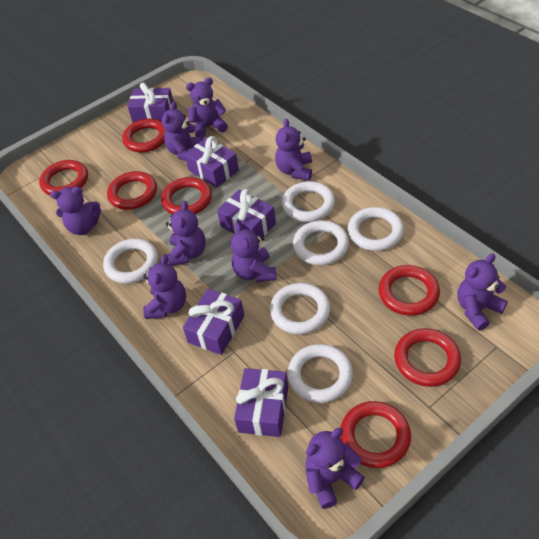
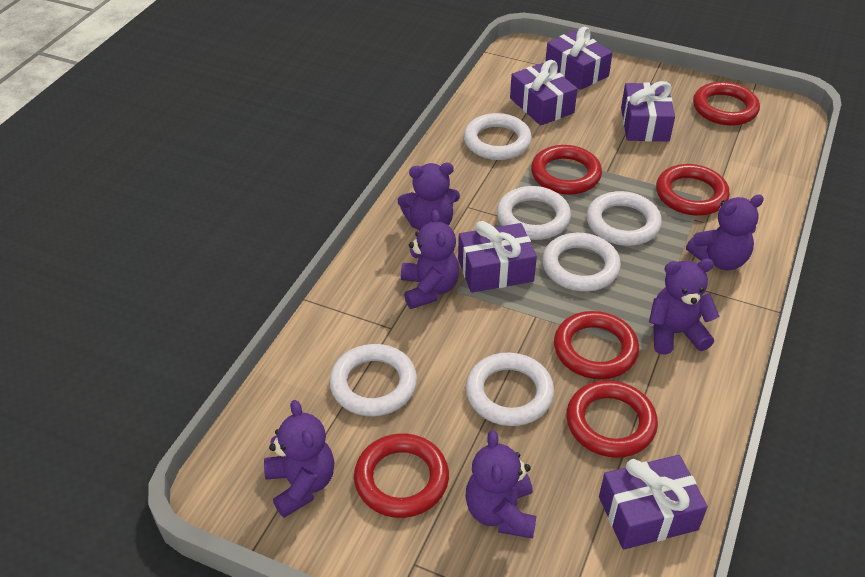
purple teddy bear: [50,186,101,235] [143,255,186,319] [162,102,203,161] [166,201,206,266] [186,78,228,138] [231,222,277,282] [275,119,312,180] [306,428,365,509] [458,253,508,331] = 9 -> [264,400,335,518] [398,163,460,231] [401,210,459,309] [465,430,537,538] [649,259,719,355] [686,195,764,270] = 6
red ring: [39,160,88,195] [107,171,157,210] [122,119,166,152] [161,177,212,215] [340,401,411,468] [378,265,440,316] [394,328,461,387] = 7 -> [354,433,449,518] [531,145,602,195] [554,311,639,379] [566,380,658,458] [656,164,730,216] [693,82,760,126] = 6

